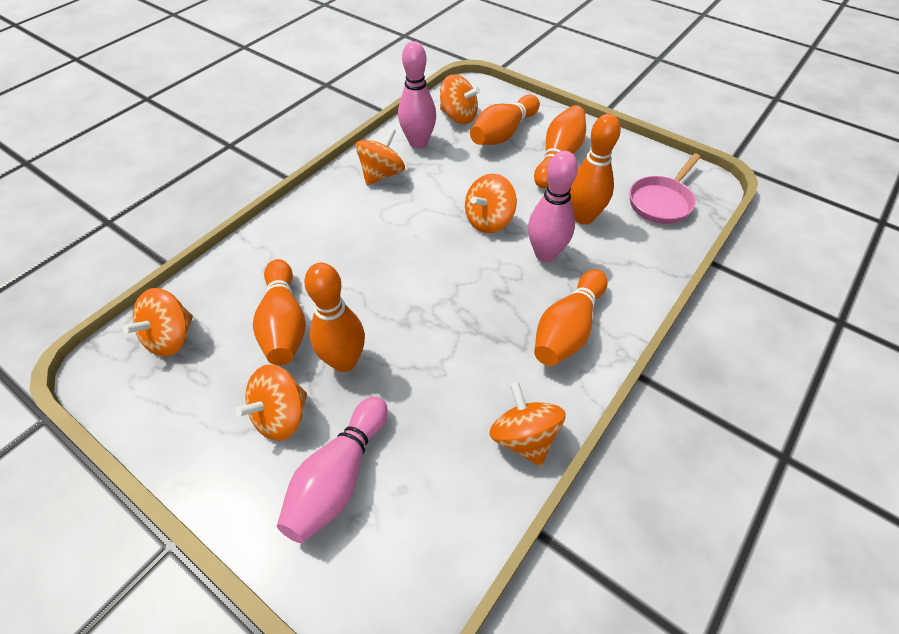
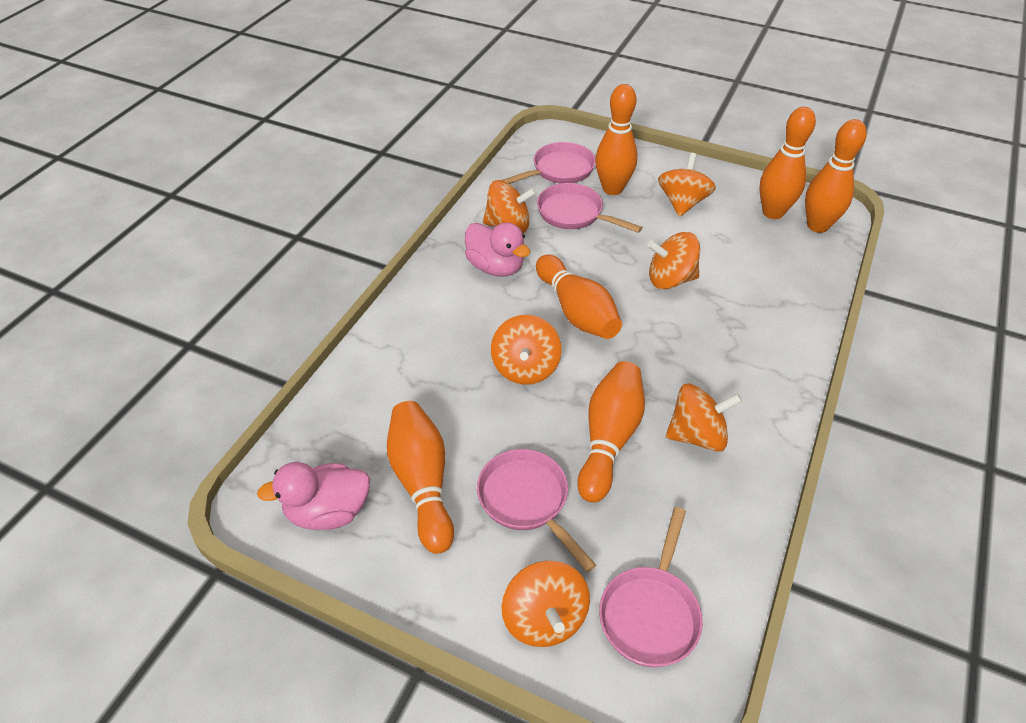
pink bowling pin: [277,396,388,543] [398,41,436,149] [528,151,578,262] = 3 -> none = 0
pink duck: none = 0 -> [257,462,370,530] [465,222,530,277] = 2
pink pan: [629,153,701,224] = 1 -> [477,449,596,572] [502,142,595,184] [537,183,642,233] [599,507,703,667] = 4

